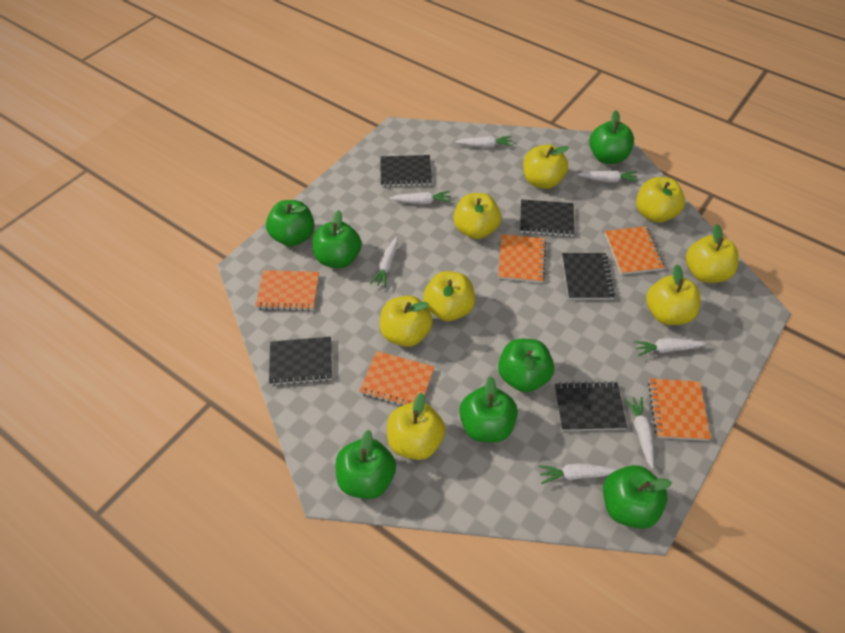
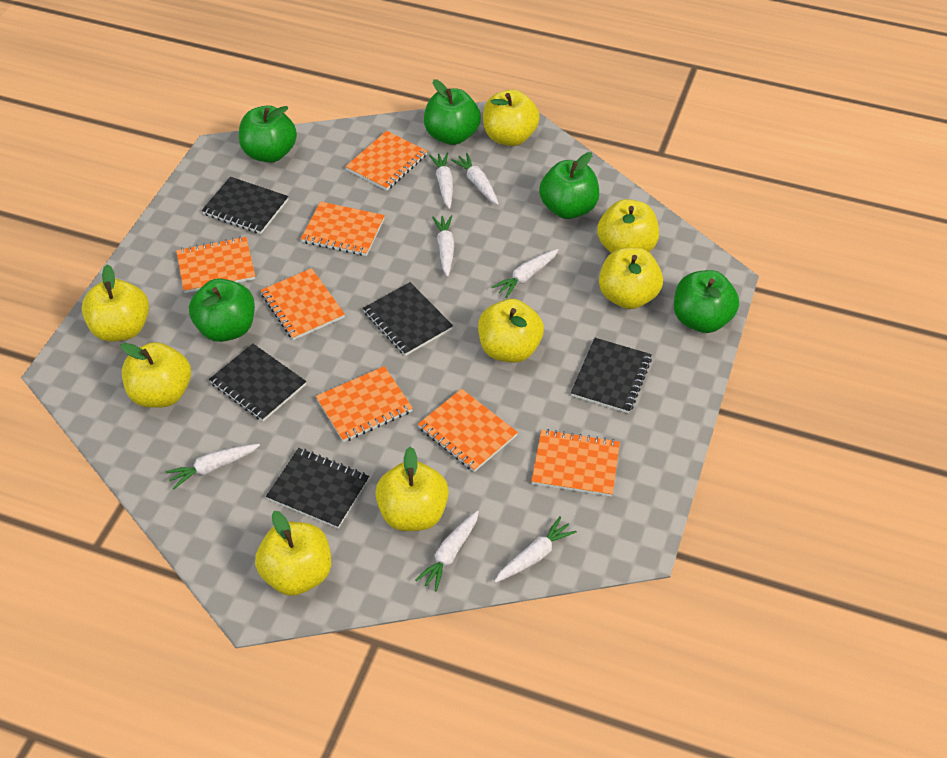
green apple: [266,200,315,246] [313,210,362,268] [336,430,396,499] [459,376,518,443] [498,339,554,392] [589,110,634,164] [603,465,672,529] = 7 -> [189,278,255,342] [239,105,297,163] [424,79,481,145] [539,152,599,219] [674,270,739,333] = 5
orange notebook: [255,270,319,311] [359,351,434,406] [498,234,546,283] [605,226,664,275] [648,379,711,441] = 5 -> [176,237,255,293] [261,268,345,340] [301,201,385,256] [316,366,413,442] [345,131,427,191] [418,389,518,472] [531,429,620,497] = 7

